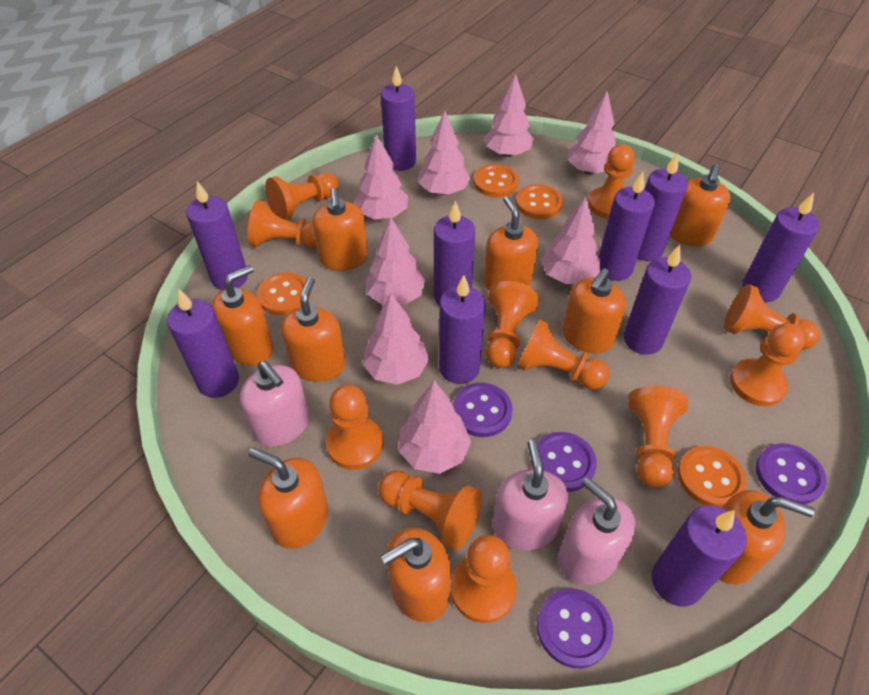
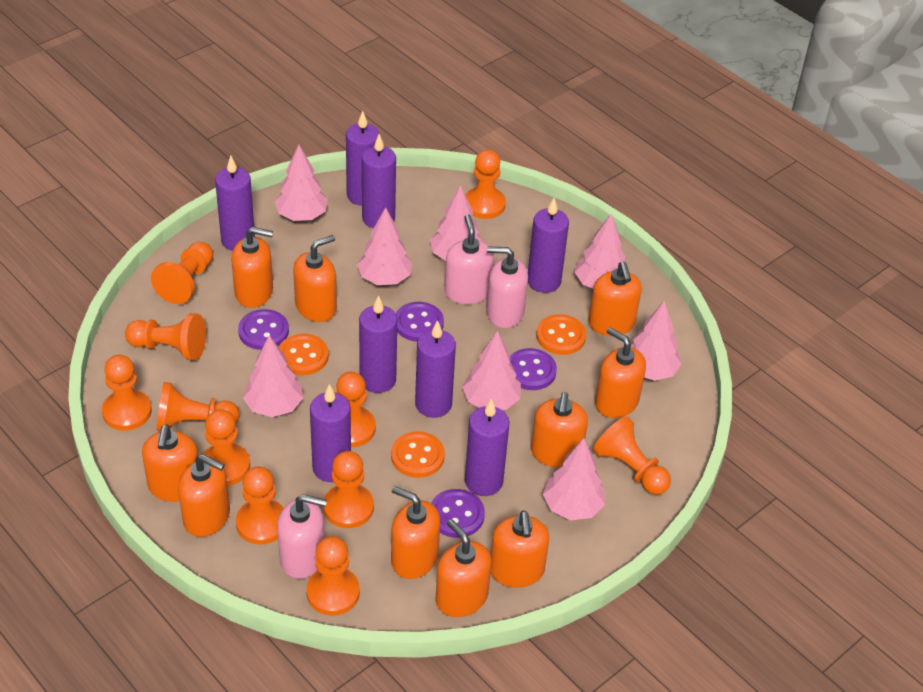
orange button: [257,272,310,315] [473,164,519,197] [516,184,563,219] [678,446,747,508] = 4 -> [279,334,329,375] [391,431,445,478] [536,314,586,355] = 3
orange soap dispenser: [212,265,273,366] [248,448,328,549] [281,277,346,382] [312,188,368,271] [381,527,451,622] [483,196,538,291] [562,268,626,353] [670,164,730,246] [719,490,815,585] = 9 -> [142,424,198,502] [178,454,230,537] [231,227,273,308] [293,235,337,322] [391,486,441,579] [435,519,492,617] [491,510,549,588] [531,392,588,468] [589,262,642,336] [595,327,646,418] = 10
purple candle: [167,288,239,398] [186,181,248,290] [381,66,416,171] [434,200,475,306] [439,275,486,384] [599,172,655,281] [624,245,691,355] [637,152,688,261] [652,505,746,606] [742,193,820,302] = 10 -> [215,156,255,251] [310,384,351,482] [346,111,380,205] [359,295,397,393] [362,134,396,228] [415,320,456,418] [465,398,509,496] [528,198,569,293] = 8

